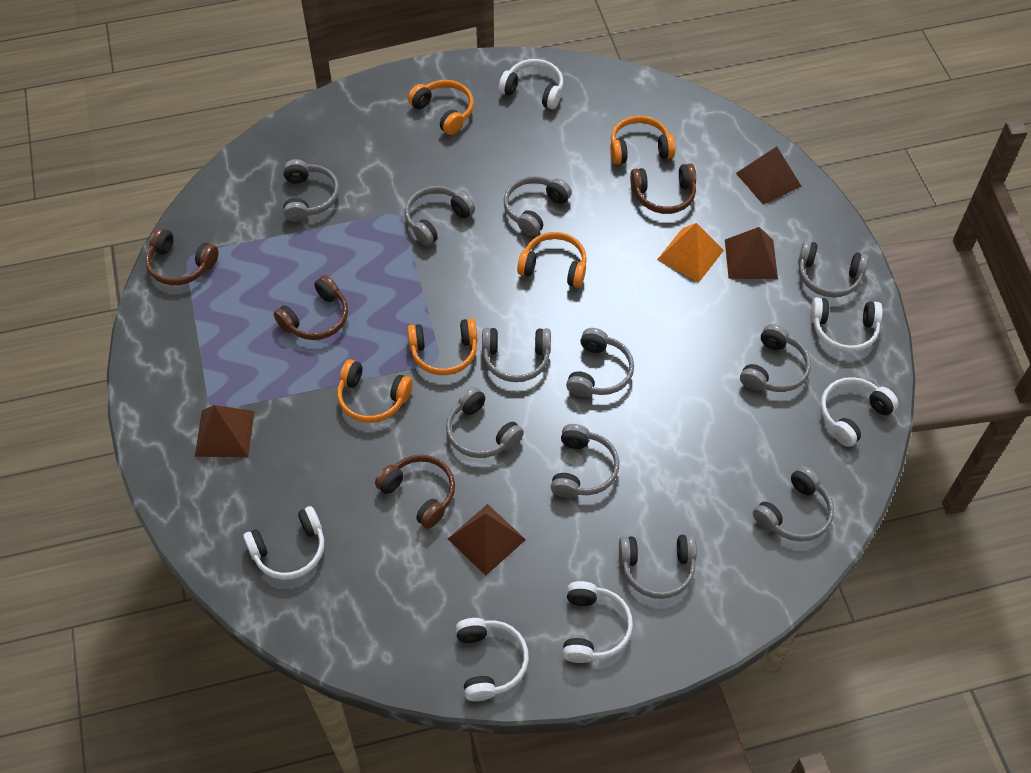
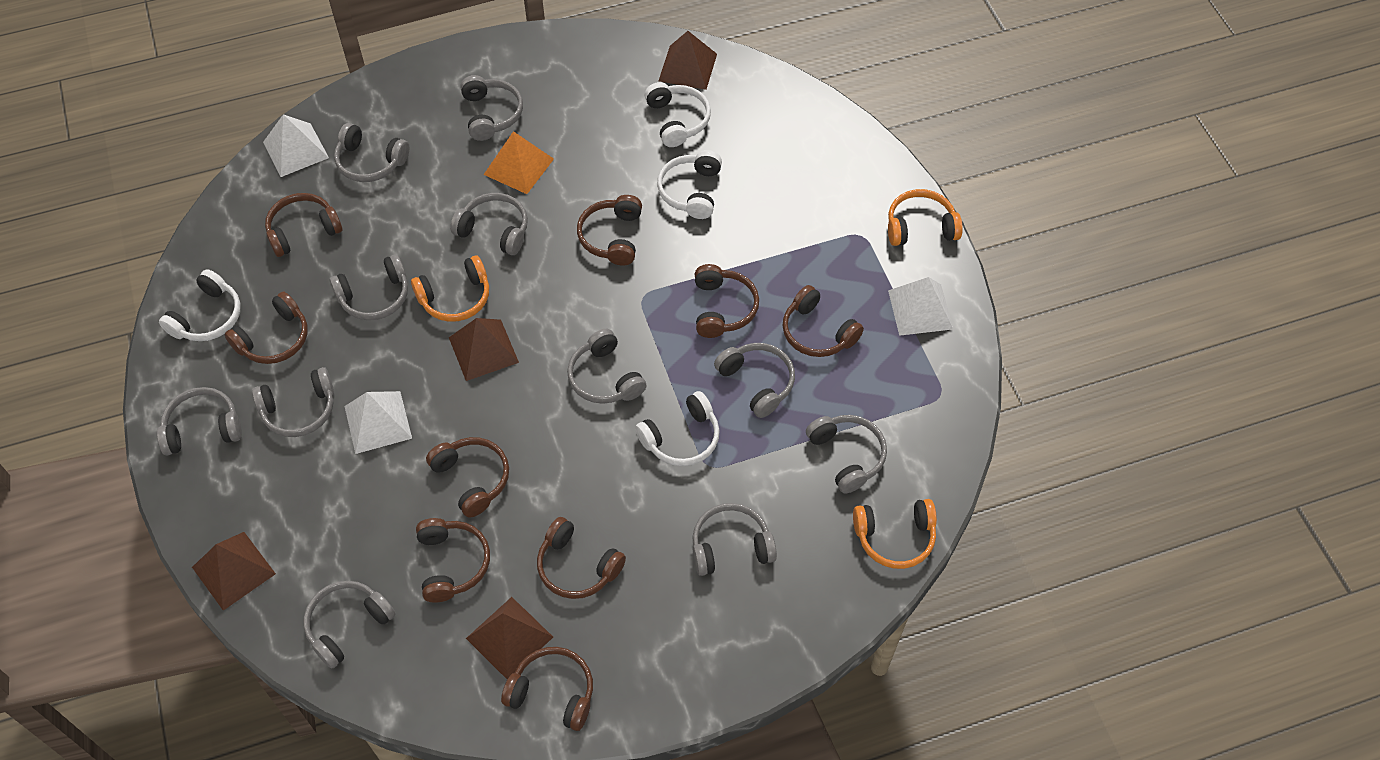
brown headphones: [146,228,218,285] [274,275,348,340] [375,455,455,529] [630,164,696,214] = 4 -> [225,292,308,364] [265,193,343,257] [416,518,490,602] [426,437,509,518] [501,647,593,731] [537,517,626,599] [577,195,642,266] [695,264,759,338] [782,285,864,357] = 9
orange headphones: [337,359,413,423] [407,318,478,375] [408,80,474,135] [517,232,587,288] [610,116,675,164] = 5 -> [411,255,489,322] [853,499,937,569] [888,189,963,246] = 3
white headphones: [243,506,324,580] [456,618,529,701] [499,59,563,109] [563,581,633,663] [810,297,883,353] [820,377,898,447] = 6 -> [159,269,241,341] [635,391,720,466] [645,82,711,147] [657,150,722,219] = 4
white pyramid: none = 0 -> [263,114,329,177] [345,391,412,454] [888,277,953,336] = 3

